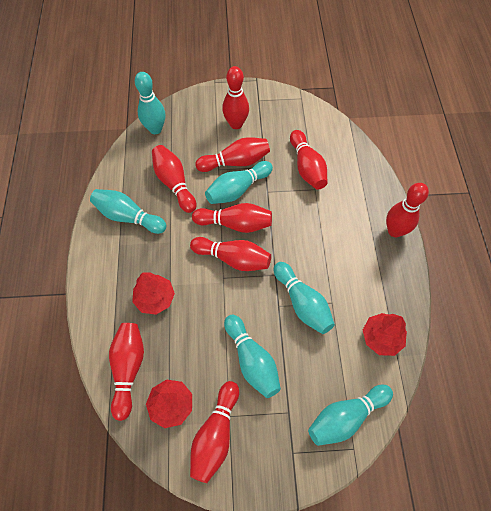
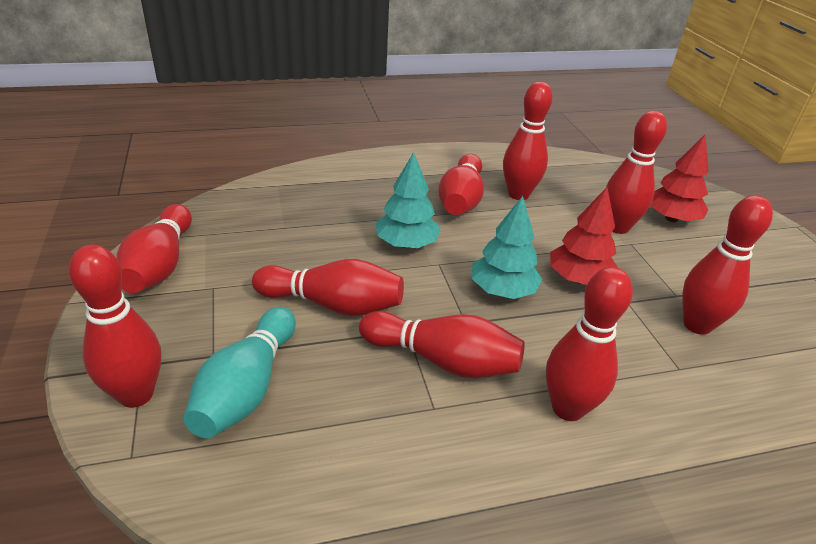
red tree: [132,273,175,315] [146,379,192,428] [363,313,407,356] = 3 -> [550,187,618,285] [651,135,709,222] = 2
turquoise bowling pin: [90,189,167,234] [135,72,165,134] [205,161,273,204] [224,315,281,398] [274,262,335,334] [308,385,393,446] = 6 -> [184,307,296,438] = 1
turquoise tree: none = 0 -> [376,152,441,248] [472,196,542,299] = 2

